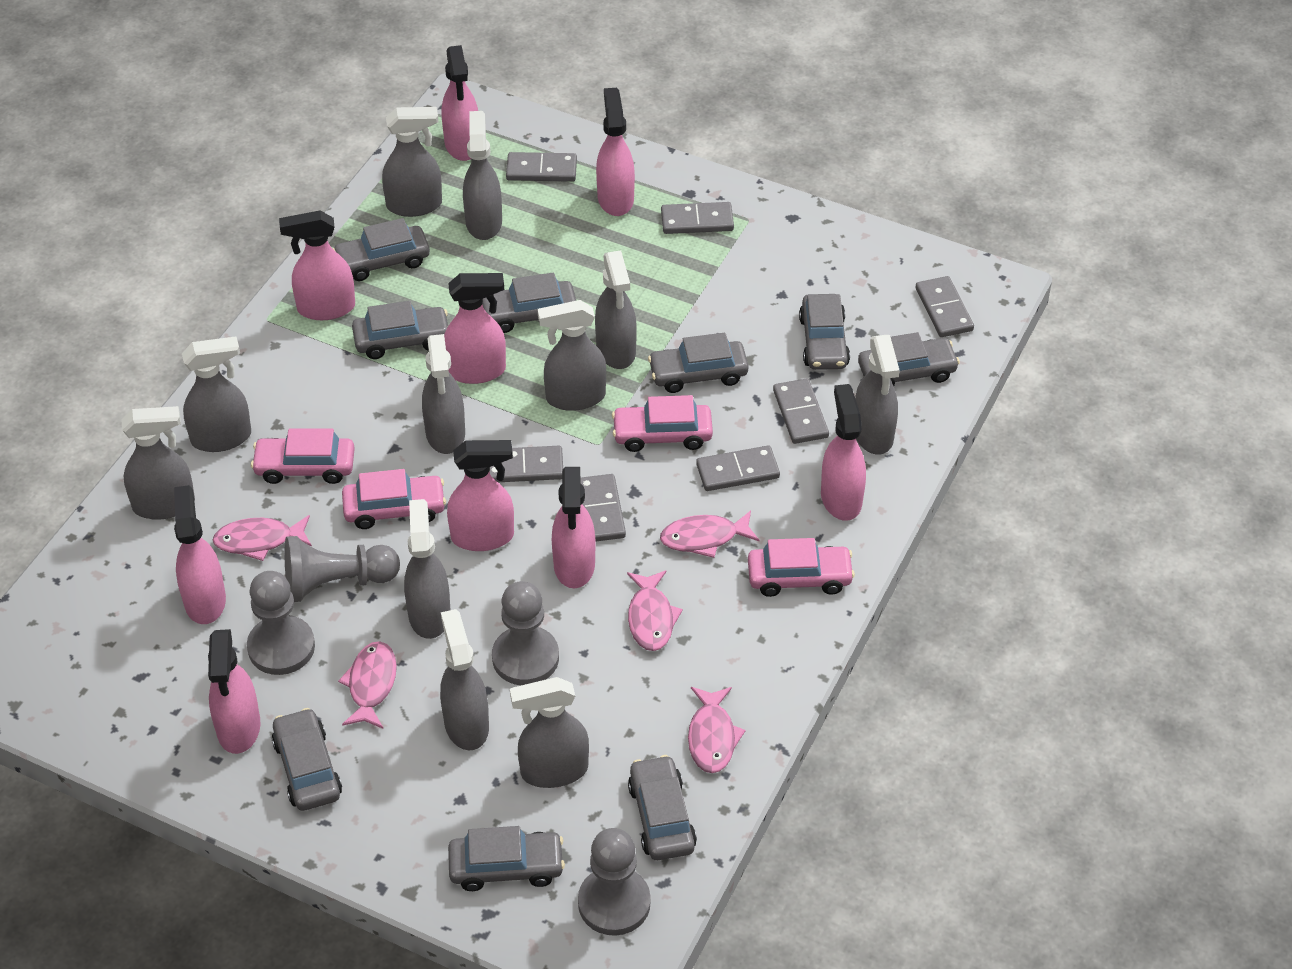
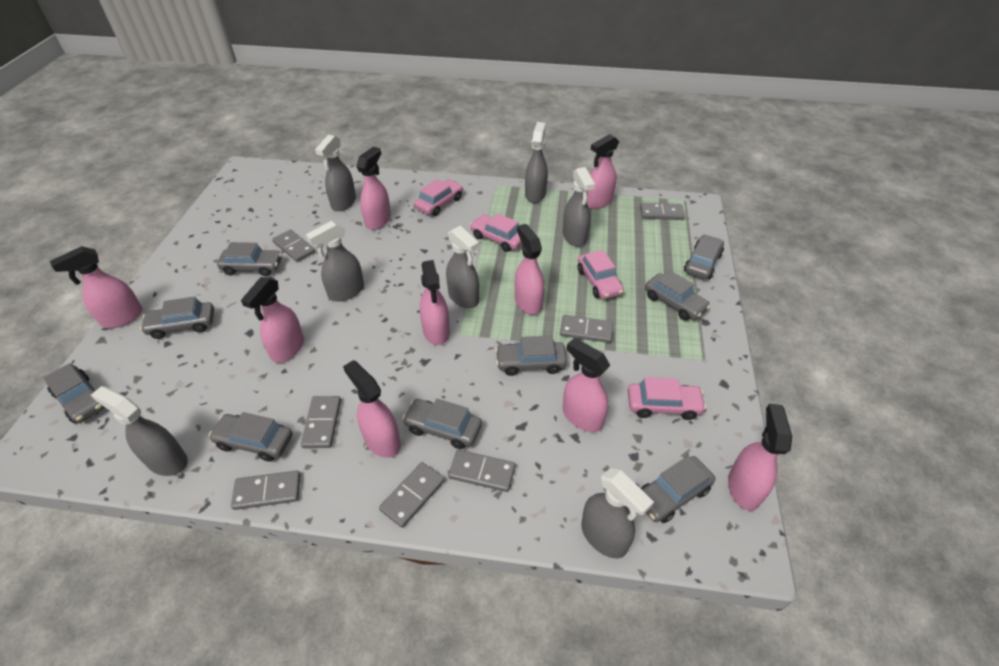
grey pawn: [247,571,315,675] [285,536,400,602] [492,581,559,685] [578,828,651,936] = 4 -> none = 0
grey spray bottle: [121,406,195,520] [182,336,251,452] [382,107,442,217] [404,499,450,639] [422,334,465,454] [440,609,489,750] [463,111,502,240] [510,677,589,788] [538,300,606,411] [595,250,637,369] [855,335,900,455] = 11 -> [91,386,188,476] [306,221,364,301] [315,135,356,211] [446,226,479,308] [525,122,548,203] [563,167,595,247] [581,468,654,558] = 7
pink fish: [213,515,312,561] [338,641,397,729] [627,570,683,651] [660,510,760,558] [688,687,745,773] = 5 -> none = 0

